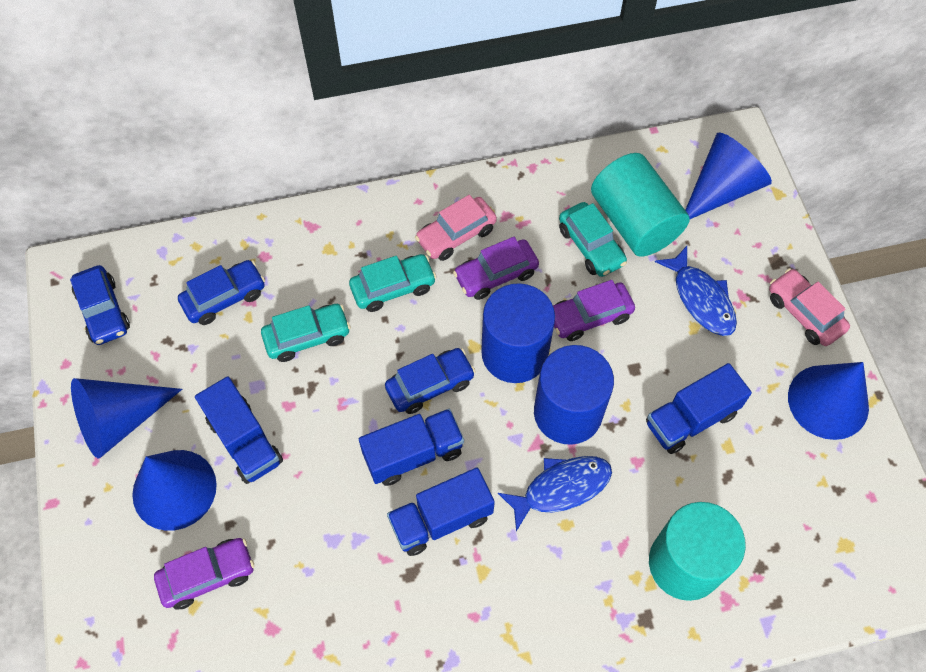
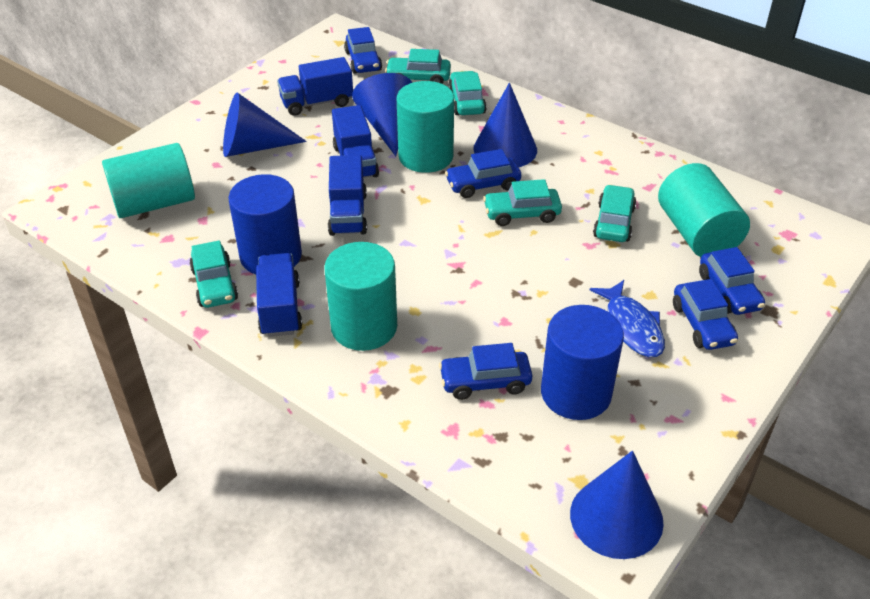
blue car: [70,265,130,345] [178,260,265,325] [385,348,476,414] = 3 -> [344,27,382,74] [439,343,533,400] [445,149,521,198] [673,279,738,350] [699,247,765,315] = 5
blue fish: [498,456,612,531] [655,246,737,336] = 2 -> [590,280,665,357] = 1
pink car: [415,195,497,261] [769,268,850,346] = 2 -> none = 0
purple car: [154,538,255,610] [453,237,539,300] [553,280,635,341] = 3 -> none = 0
turquoise car: [261,304,351,362] [349,254,436,312] [559,202,627,277] = 3 -> [190,240,238,308] [385,49,451,84] [448,71,487,115] [483,179,562,226] [593,184,637,242] = 5
turquoise cylinder: [591,153,690,257] [649,502,746,601] = 2 -> [102,143,195,218] [324,242,397,351] [397,81,454,173] [658,163,750,257] = 4

